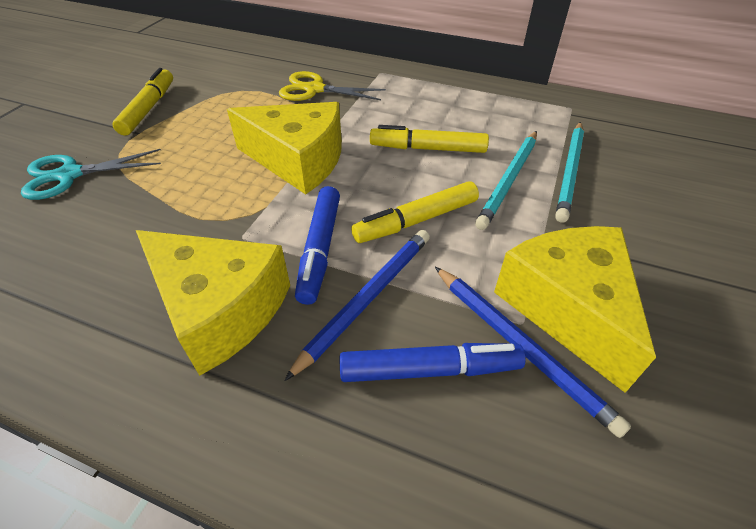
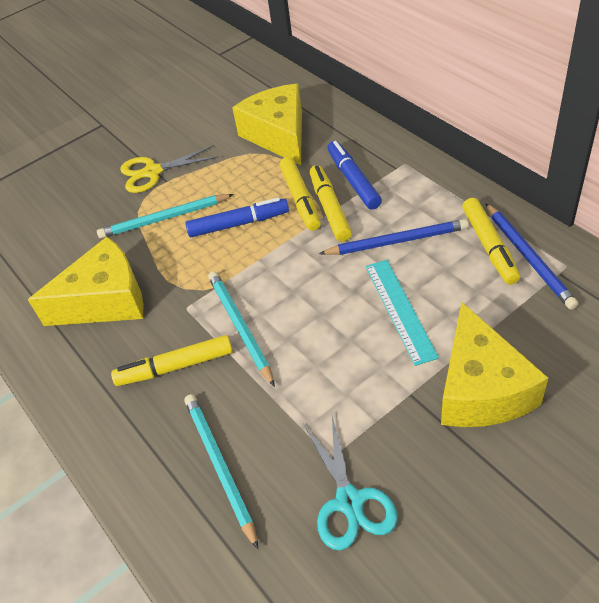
turquoise pencil: [475,131,537,230] [555,122,584,223] = 2 -> [97,194,234,238] [184,394,258,549] [208,271,275,387] = 3
turquoise ruler: none = 0 -> [366,260,439,366] = 1
yellow marker: [112,68,173,136] [351,181,479,243] [370,125,489,153] = 3 -> [111,335,233,386] [279,157,321,231] [310,165,352,242] [462,198,520,285] = 4

